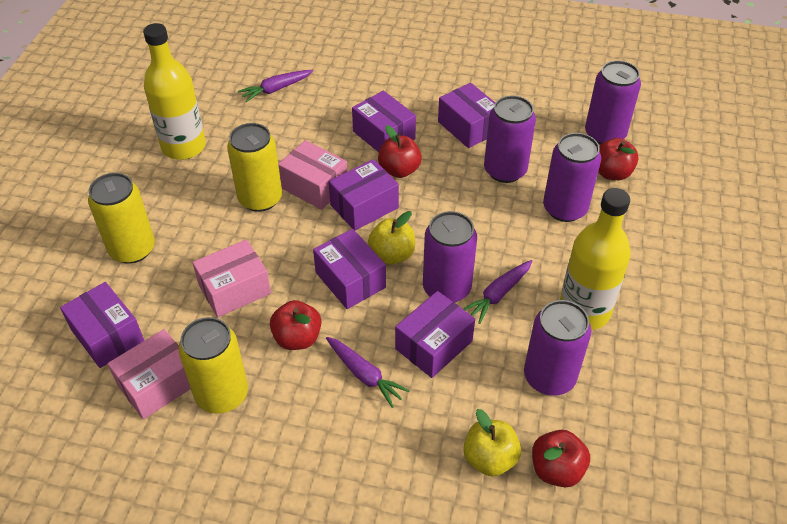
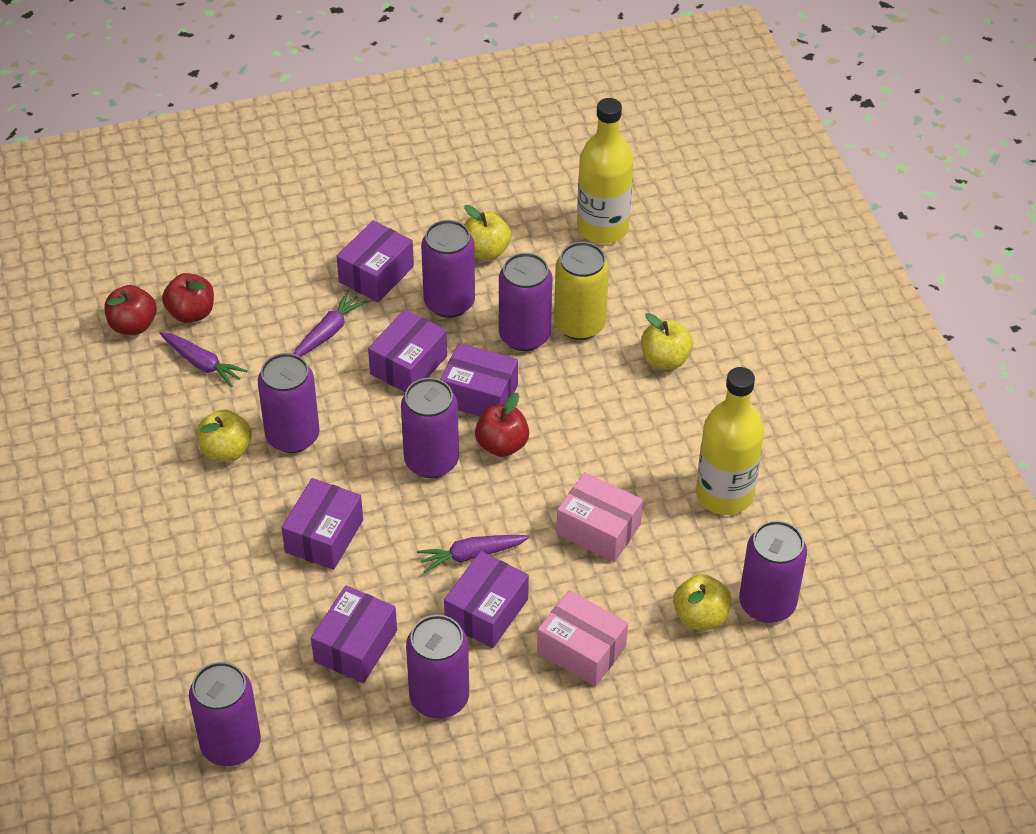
pink box: [108,329,191,419] [192,239,271,317] [278,140,347,210] = 3 -> [537,590,628,687] [556,472,643,562] = 2
purple can: [423,211,477,303] [484,96,536,183] [524,300,591,396] [543,133,601,222] [585,60,641,145] = 5 -> [189,662,261,766] [258,353,320,453] [401,378,459,478] [406,615,469,718] [421,220,475,318] [499,253,552,351] [739,521,807,623] = 7
red apple: [270,300,321,350] [378,125,422,178] [532,430,590,487] [598,138,639,180] = 4 -> [104,285,157,335] [162,273,214,323] [475,393,529,457] = 3
yellow apple: [368,211,415,264] [463,409,521,477] = 2 -> [197,409,252,462] [464,205,512,260] [641,313,693,370] [673,574,731,630] = 4
yellow can: [88,173,155,264] [178,317,248,414] [227,123,282,212] = 3 -> [554,242,609,340] = 1

